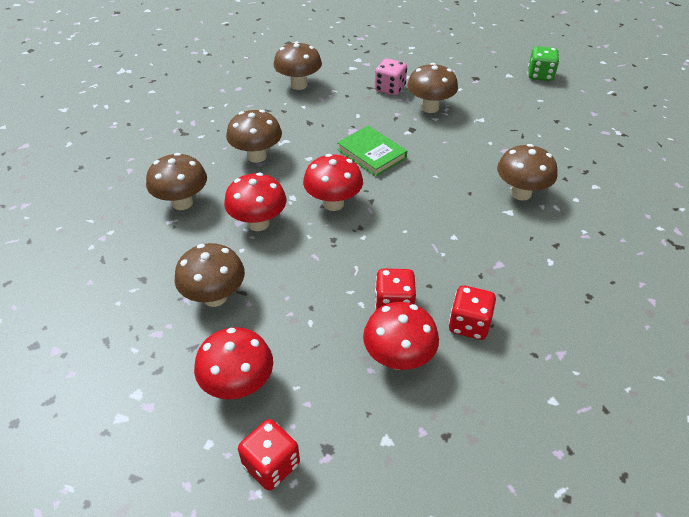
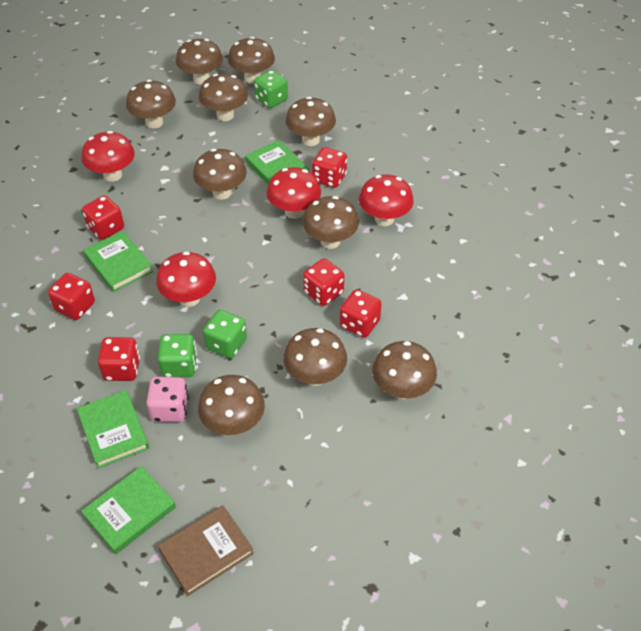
brown book: none = 0 -> [158,506,254,596] = 1
brown mushroom: [146,153,207,210] [175,243,245,307] [226,110,282,163] [274,41,322,90] [407,63,458,113] [497,144,558,201] = 6 -> [126,80,176,128] [176,39,223,85] [193,149,247,200] [198,375,265,435] [199,74,248,121] [228,37,275,84] [283,328,347,386] [286,97,336,146] [303,196,359,249] [372,341,437,399] = 10
green book: [337,126,407,177] = 1 -> [77,390,149,468] [81,466,176,554] [83,231,153,292] [245,140,309,184] = 4
green dice: [528,46,559,81] = 1 -> [158,334,197,377] [203,310,247,358] [254,70,288,108] = 3
red dice: [238,419,300,491] [375,269,416,310] [449,285,496,340] = 3 -> [48,273,95,320] [82,195,124,240] [98,337,140,381] [303,258,344,306] [312,147,347,188] [340,289,382,338] = 6

